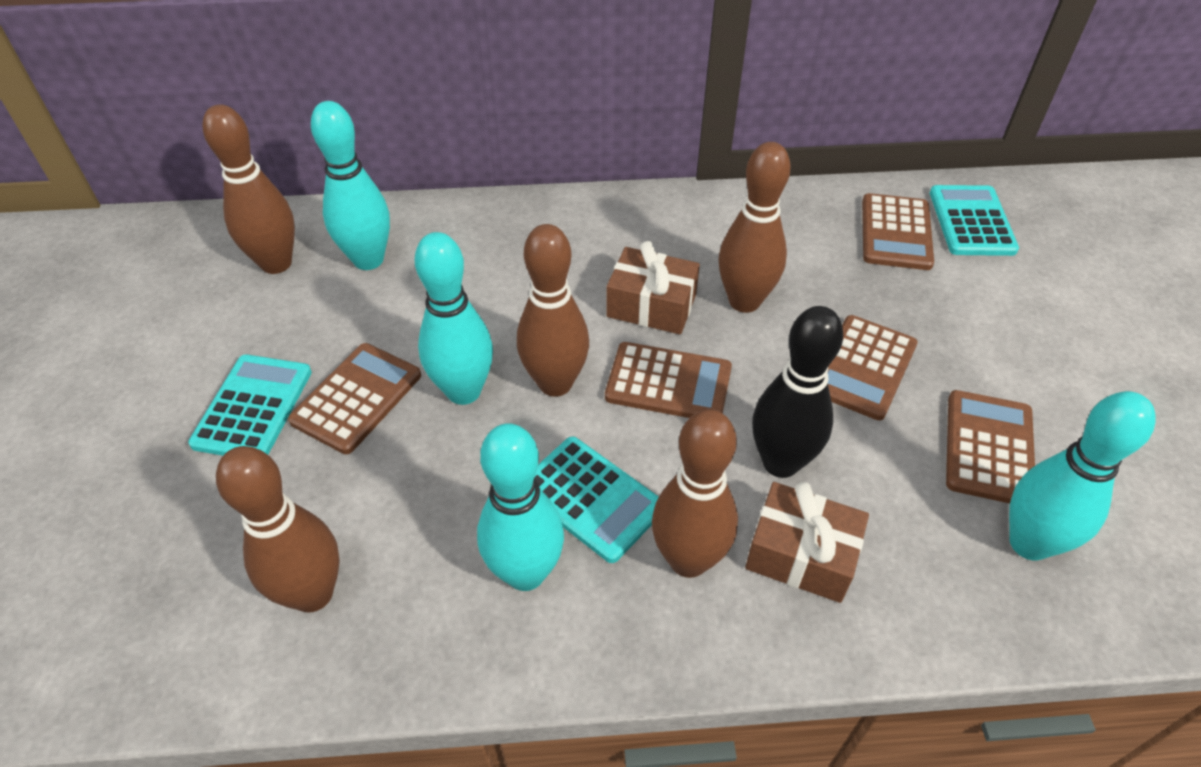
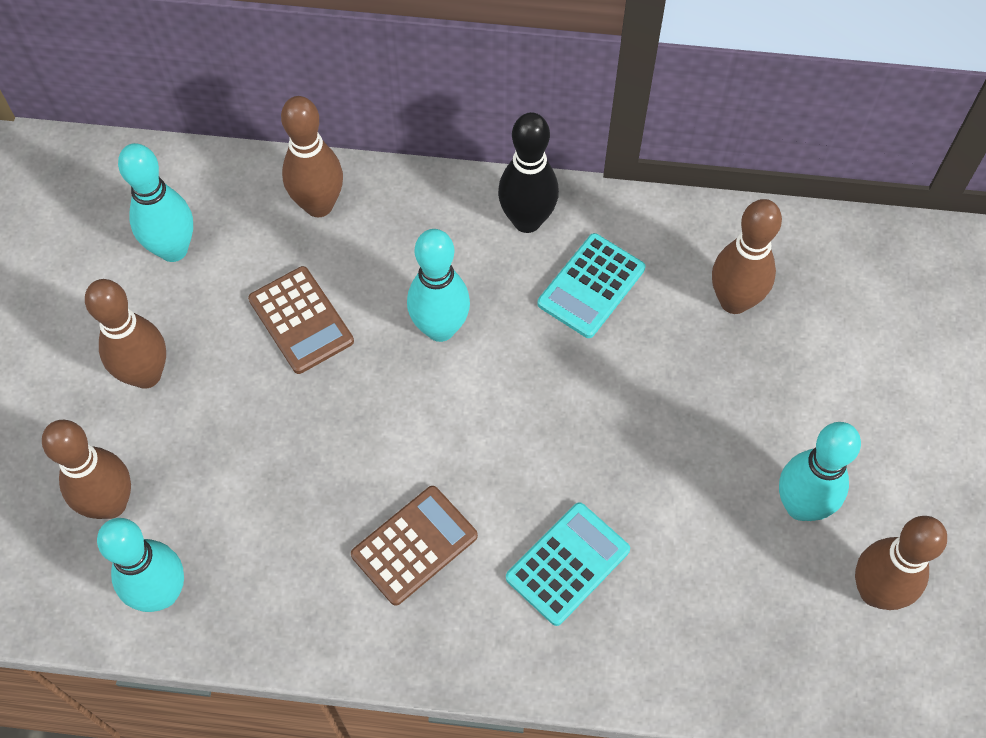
brown calculator: [288,343,421,454] [605,342,732,418] [827,315,918,420] [862,193,934,270] [946,390,1035,503] = 5 -> [248,266,354,374] [351,486,478,606] = 2
brown gift: [606,241,700,335] [745,482,869,603] = 2 -> none = 0
turquoise calculator: [188,354,312,456] [535,437,659,563] [930,185,1019,256] = 3 -> [506,502,630,626] [537,233,645,338] = 2

